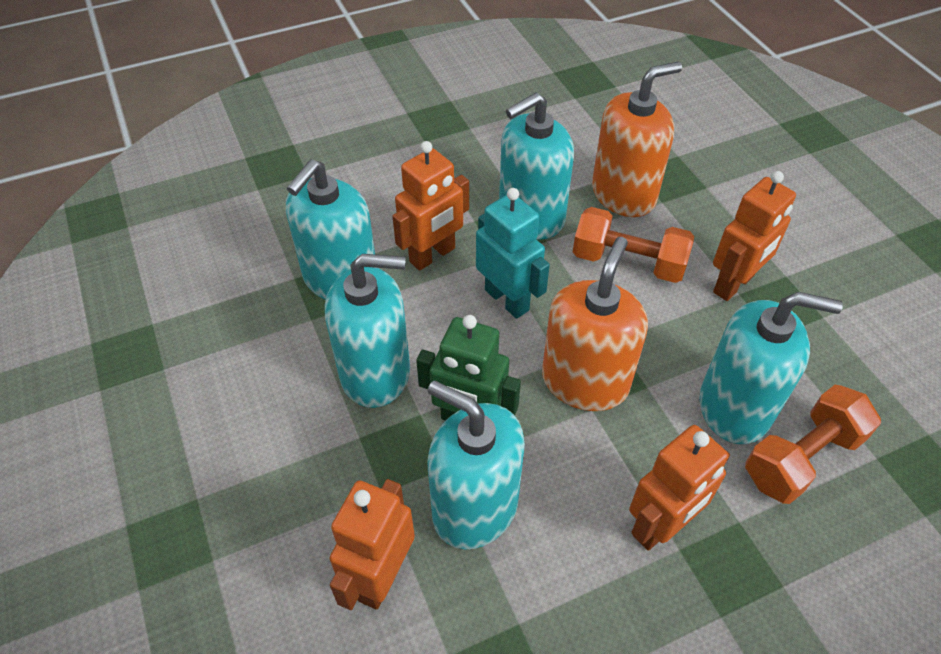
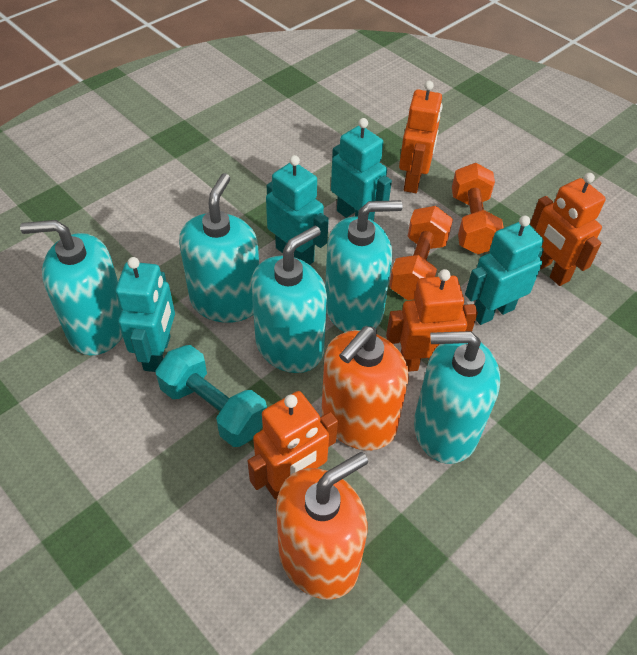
green robot: [416,315,521,421] = 1 -> none = 0
turquoise dumbbell: none = 0 -> [155,345,267,447] = 1
turquoise robot: [476,188,550,319] = 1 -> [116,257,175,372] [266,155,329,265] [331,118,392,221] [465,216,544,325] = 4

